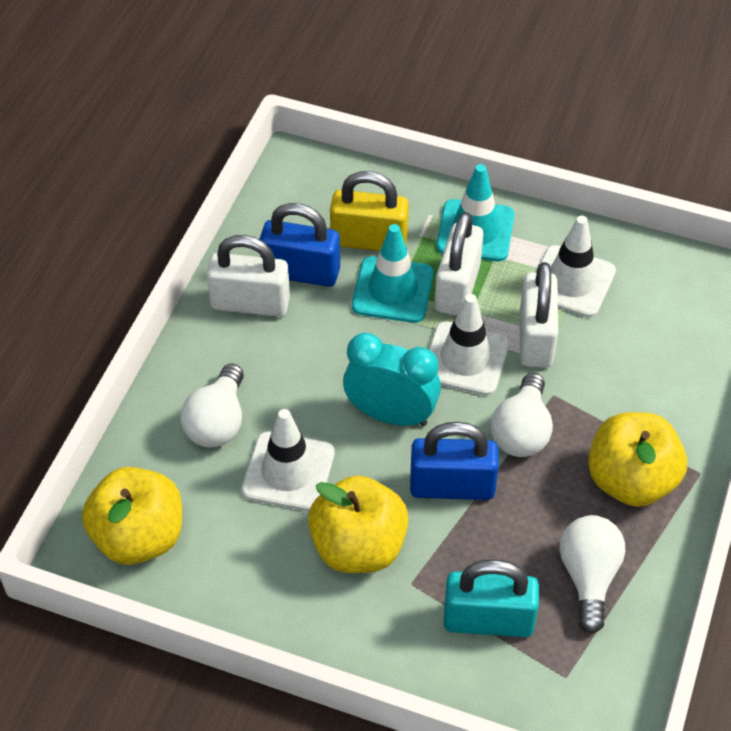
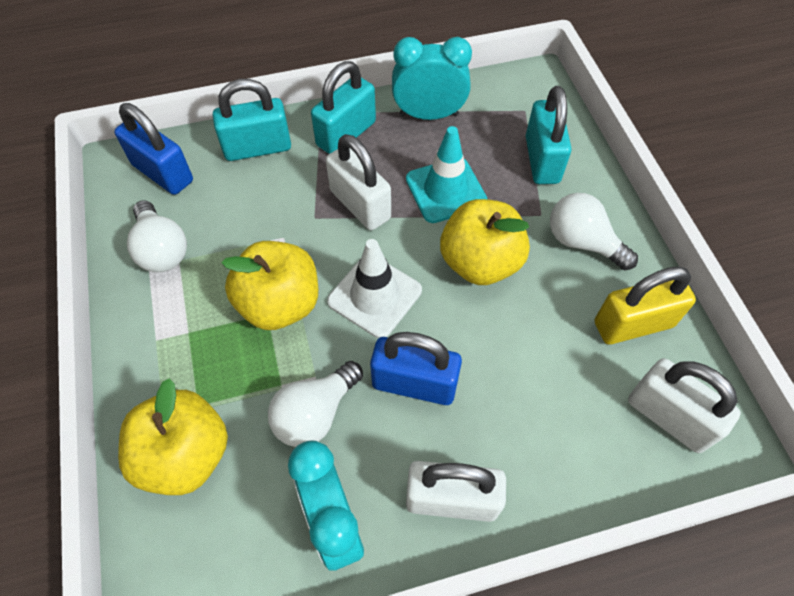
turquoise clock: [343,333,441,426] = 1 -> [288,441,364,571] [392,37,472,120] = 2
turquoise padlock: [444,560,539,637] = 1 -> [213,79,291,161] [311,61,376,154] [526,86,571,184] = 3
turquoise traffic cone: [352,224,434,323] [436,164,514,261] = 2 -> [406,126,487,223] = 1
white traffic cone: [241,409,335,511] [429,294,510,396] [536,216,616,317] = 3 -> [327,239,422,338] = 1

